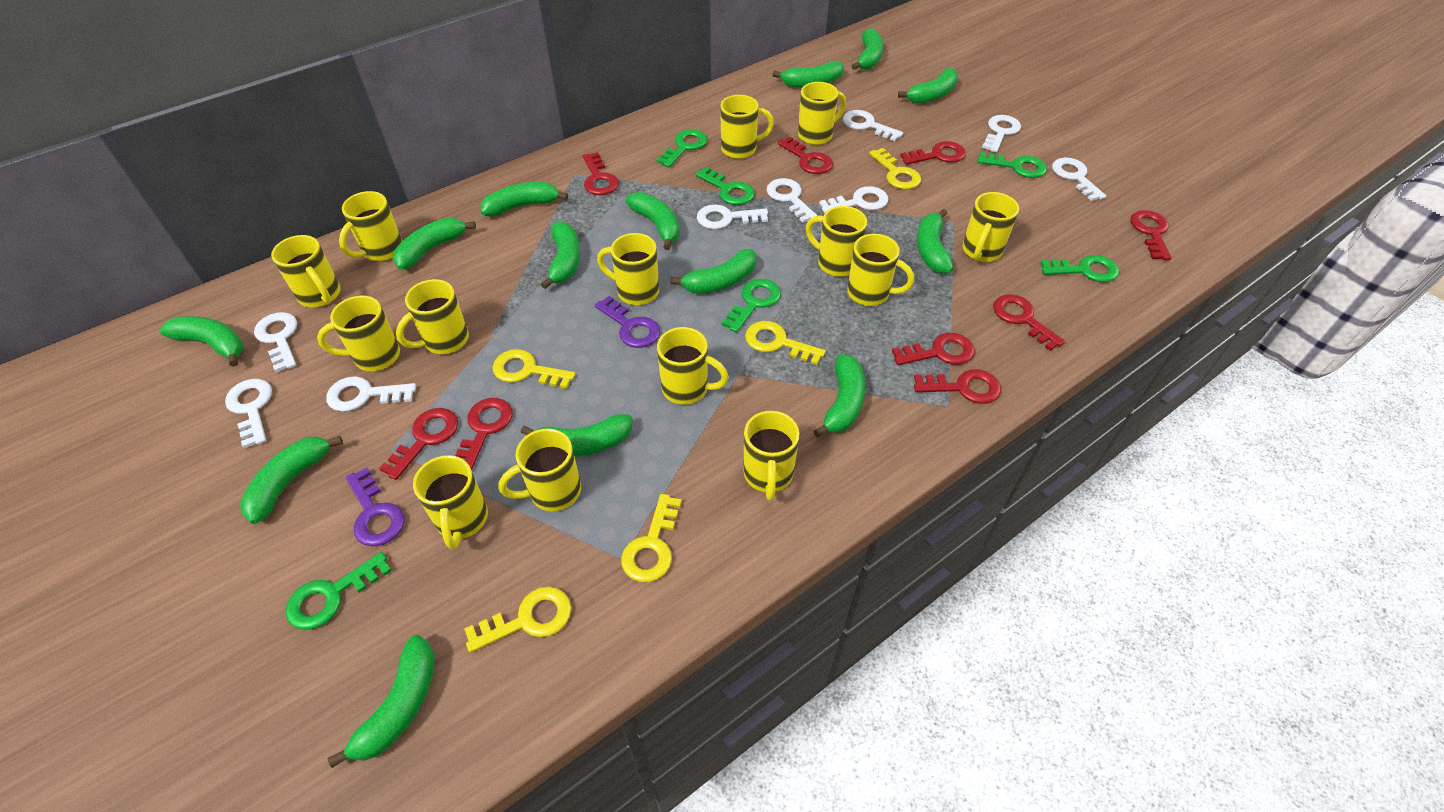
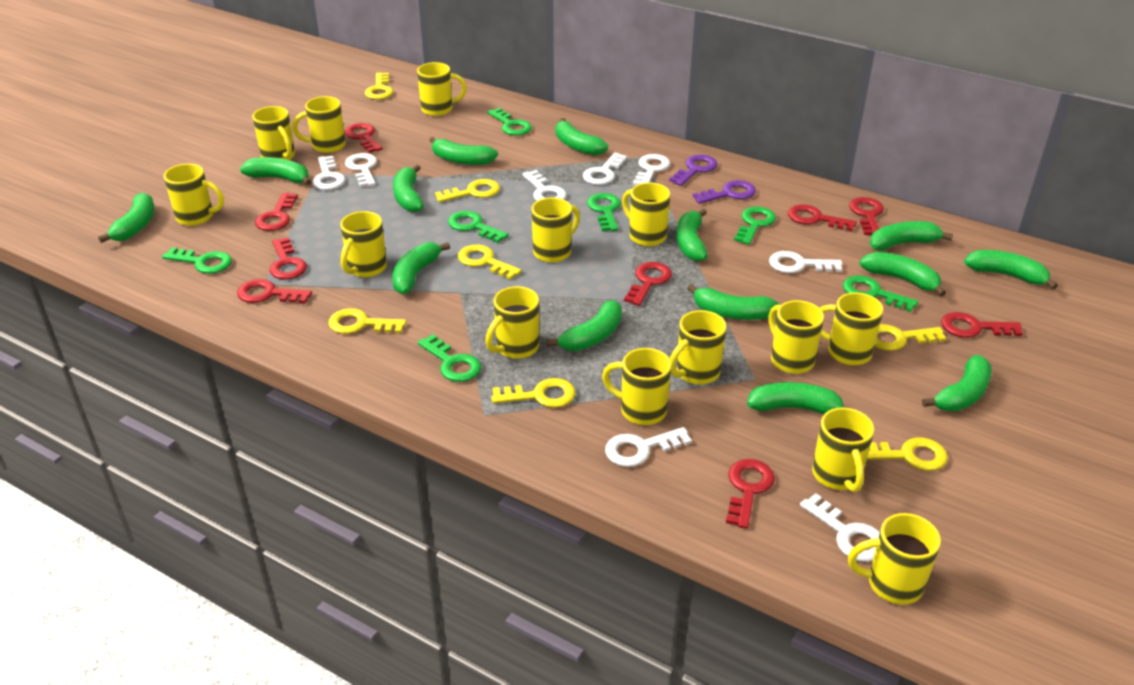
green key: [286,552,392,630] [657,129,707,168] [695,167,755,205] [721,279,781,333] [978,152,1047,178] [1040,255,1119,282] = 6 -> [162,247,232,274] [418,334,481,382] [448,211,509,243] [488,108,532,136] [587,193,621,231] [734,206,776,245] [843,275,918,312] = 7
white key: [225,379,272,448] [254,312,297,372] [326,376,416,412] [697,204,768,229] [767,178,817,223] [819,186,888,213] [843,110,903,141] [982,115,1021,152] [1052,158,1106,201] = 9 -> [312,156,345,190] [345,153,377,187] [523,170,567,201] [583,152,627,185] [605,427,692,467] [633,154,670,185] [769,251,842,273] [800,493,880,562] = 8
yellow key: [464,587,571,653] [492,349,575,389] [621,494,682,582] [745,321,826,365] [869,148,921,189] = 5 -> [328,308,406,334] [365,72,393,100] [435,179,500,202] [458,244,522,279] [491,378,575,408] [867,437,948,471] [875,324,946,351] = 7

